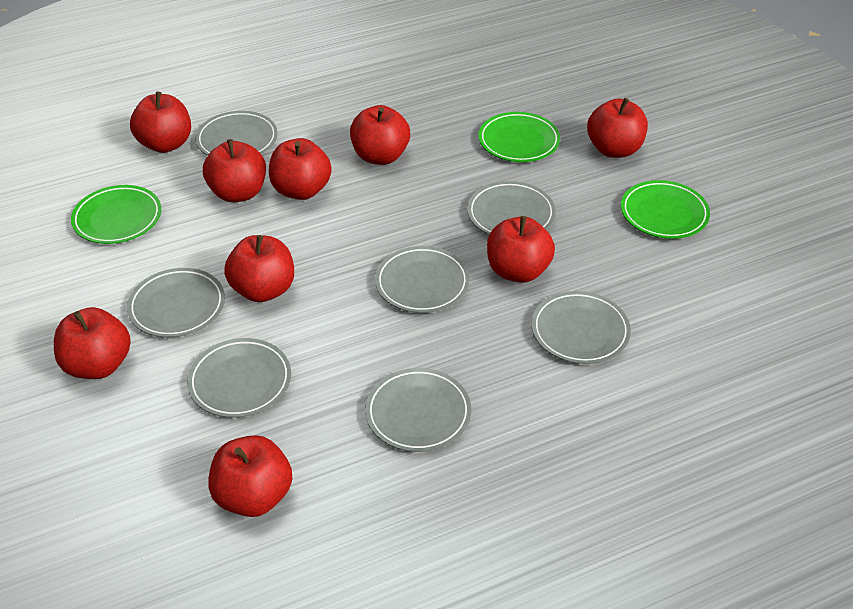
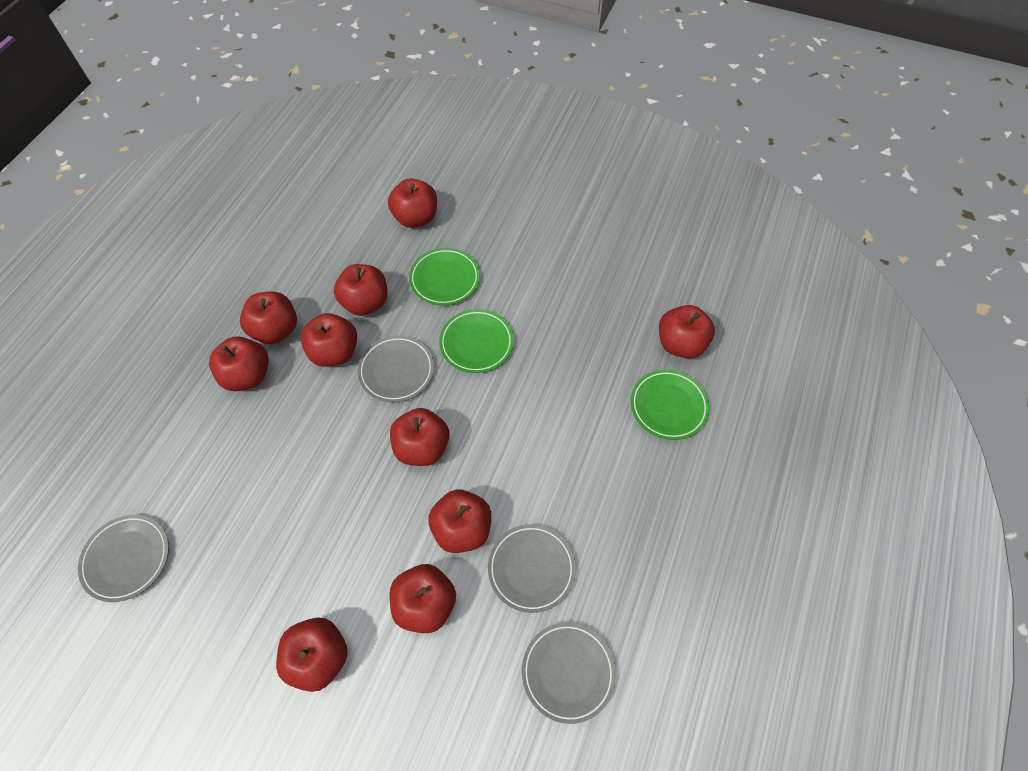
grey plate: [127,268,225,338] [187,338,291,418] [195,111,278,156] [365,368,471,452] [375,246,469,313] [467,181,556,235] [532,291,631,364] = 7 -> [78,515,169,602] [358,335,434,402] [488,524,576,613] [522,622,616,724] = 4
red apple: [54,307,131,379] [130,92,191,153] [203,139,266,203] [208,435,292,517] [224,235,294,302] [269,138,332,200] [350,105,410,165] [487,216,555,283] [587,98,648,158] = 9 -> [209,337,269,391] [240,291,297,344] [276,617,348,692] [300,313,357,367] [334,264,388,316] [388,178,437,228] [390,408,449,466] [390,564,456,633] [428,490,491,553] [659,305,715,358] = 10

